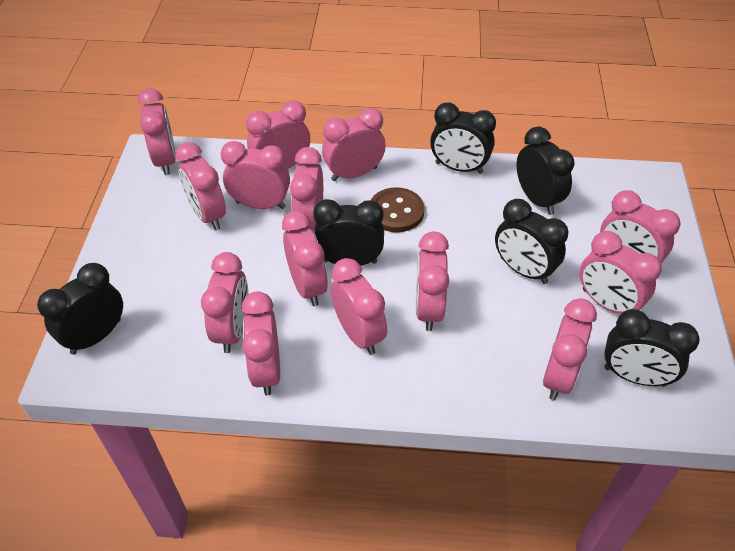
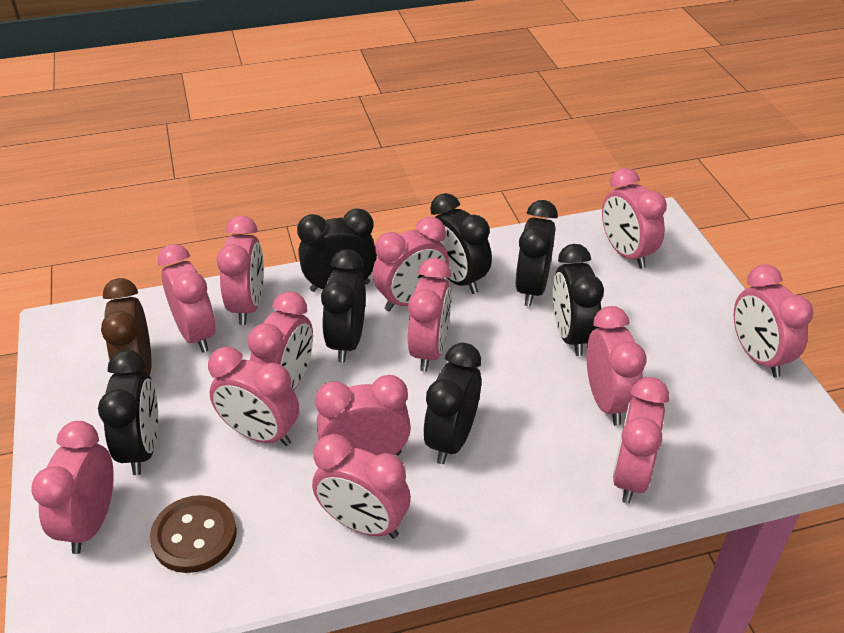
black clock: [37,263,123,355] [313,199,384,266] [430,102,496,174] [495,199,568,284] [517,127,575,215] [604,309,700,387] = 6 -> [98,350,158,475] [297,208,377,292] [321,249,365,362] [423,343,481,464] [430,193,492,294] [515,200,558,306] [553,244,604,356] = 7
brown clock: none = 0 -> [101,278,152,375] = 1
pink clock: [138,88,176,175] [175,142,226,230] [201,252,249,353] [221,141,290,209] [241,291,280,395] [246,100,310,169] [282,211,328,306] [290,147,323,230] [322,108,386,181] [331,258,387,355] [416,232,450,331] [543,298,597,400] [580,231,662,314] [600,190,680,263] = 14 -> [31,421,114,554] [157,244,216,353] [208,347,299,446] [217,216,264,325] [248,291,313,391] [312,434,411,539] [315,375,411,455] [373,217,449,311] [408,258,451,372] [587,306,646,426] [602,168,667,269] [613,377,669,503] [734,264,813,377] = 13

